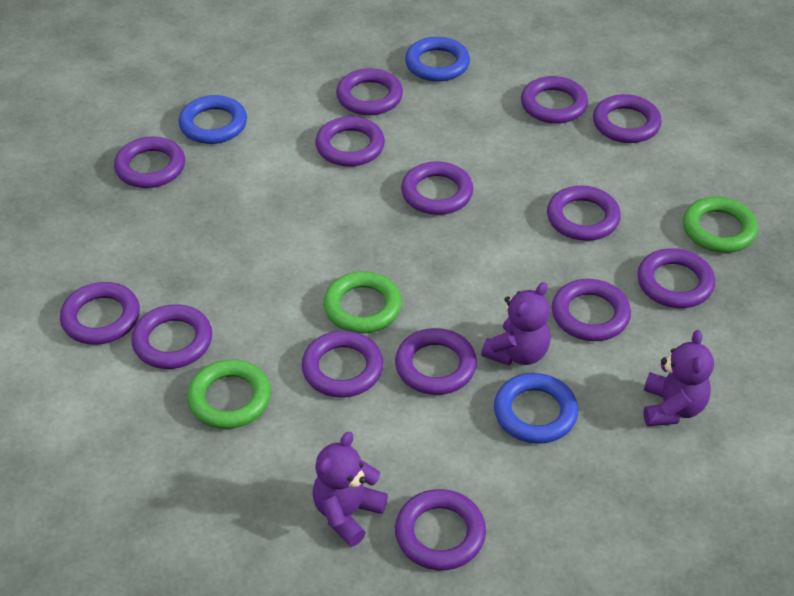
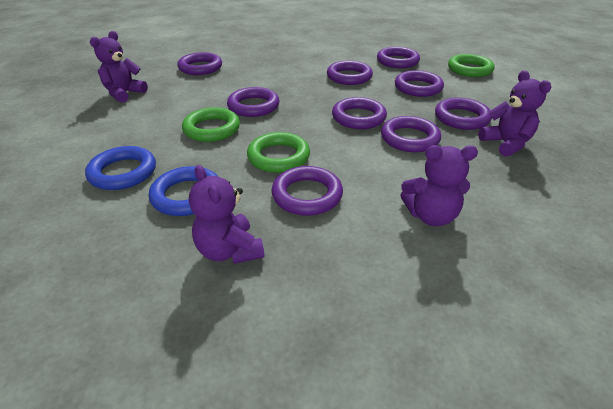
blue ring: [179,95,247,144] [405,37,470,82] [494,373,578,444] = 3 -> [85,146,156,190] [149,166,217,216] = 2
purple ring: [60,282,140,345] [114,136,185,188] [131,304,212,369] [301,331,383,398] [315,116,385,167] [336,68,403,115] [395,328,477,395] [395,489,486,570] [401,161,473,215] [521,76,588,124] [547,186,621,241] [552,279,631,341] [593,94,662,143] [637,248,715,308] = 14 -> [177,52,222,75] [227,87,279,117] [271,166,343,216] [327,61,373,85] [332,97,387,129] [377,47,420,68] [381,116,441,152] [395,70,444,97] [435,98,492,130] = 9
purple teddy bear: [313,432,388,547] [481,282,551,365] [643,330,714,426] = 3 -> [90,31,148,103] [189,165,265,264] [401,145,478,227] [478,71,551,157] = 4

